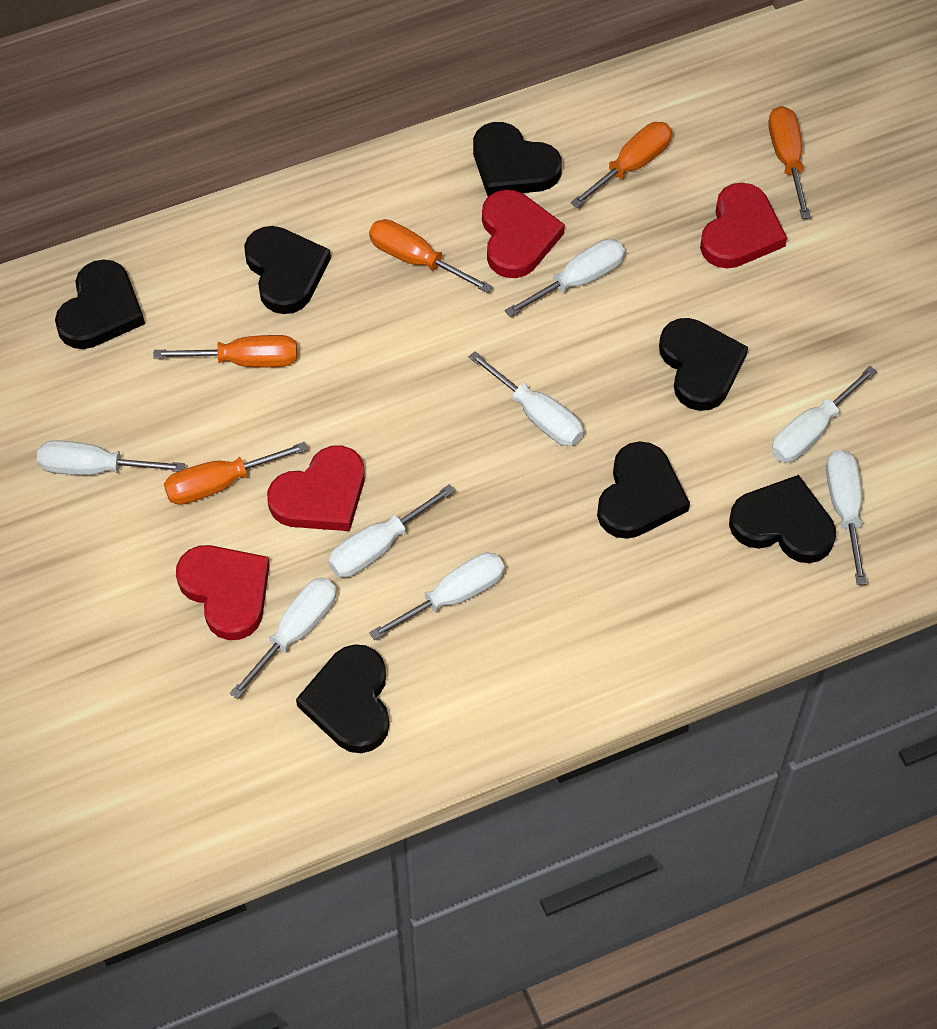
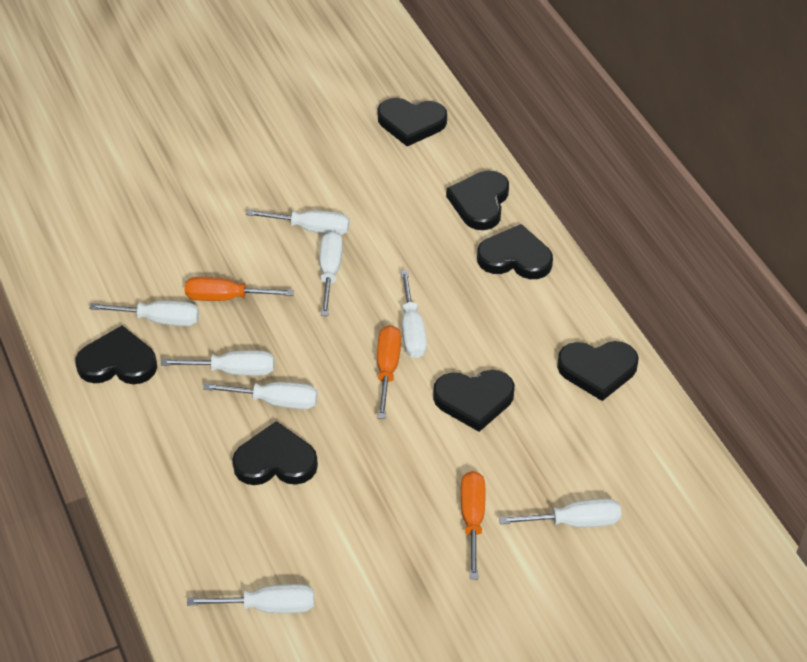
orange screwdriver: [153,335,297,367] [164,442,308,505] [369,219,493,293] [570,122,672,208] [769,106,811,219] = 5 -> [185,277,294,301] [377,325,401,419] [461,471,486,579] = 3
red heart: [176,545,270,640] [267,446,365,531] [482,189,565,278] [700,183,787,269] = 4 -> none = 0

